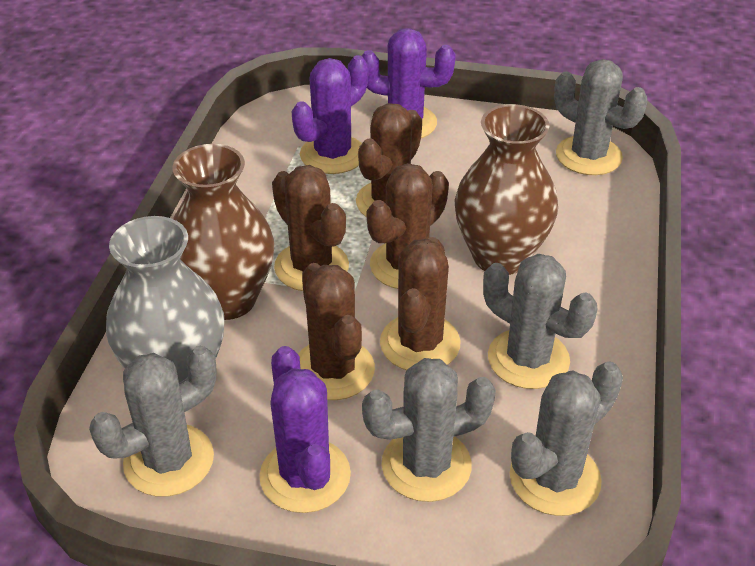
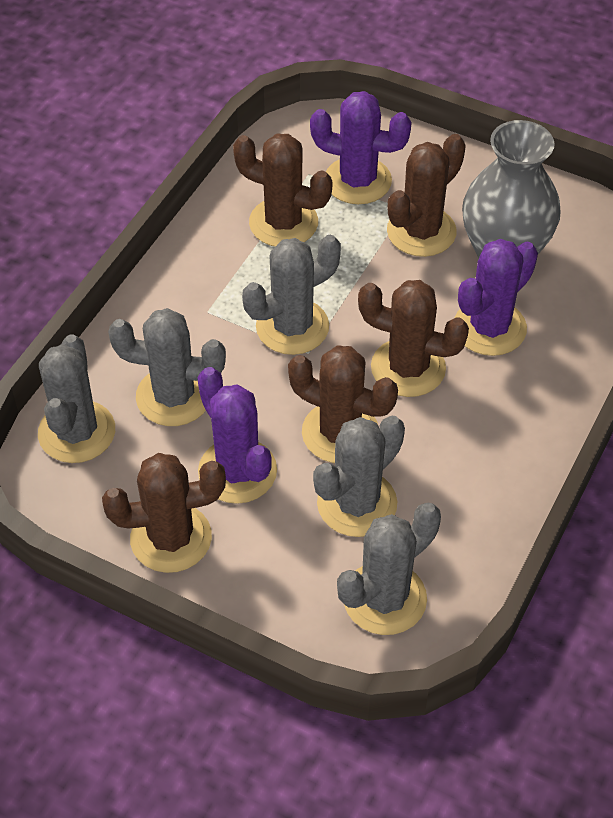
brown vase: [172,144,274,320] [454,104,558,275] = 2 -> none = 0

